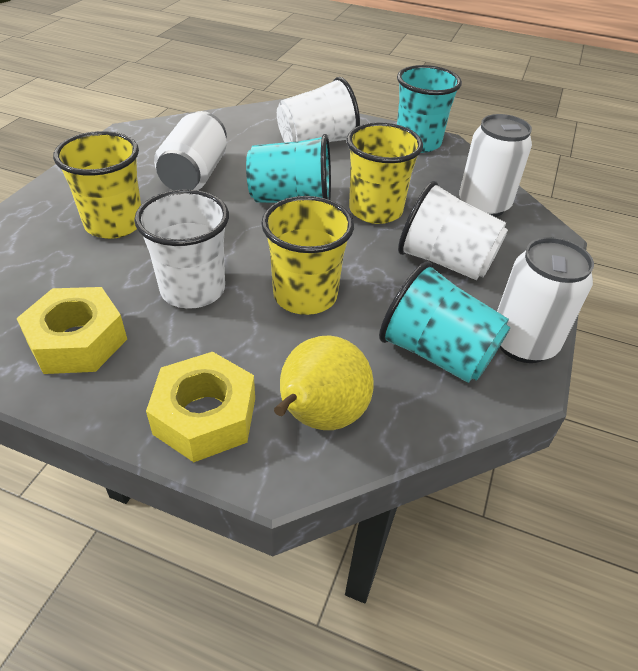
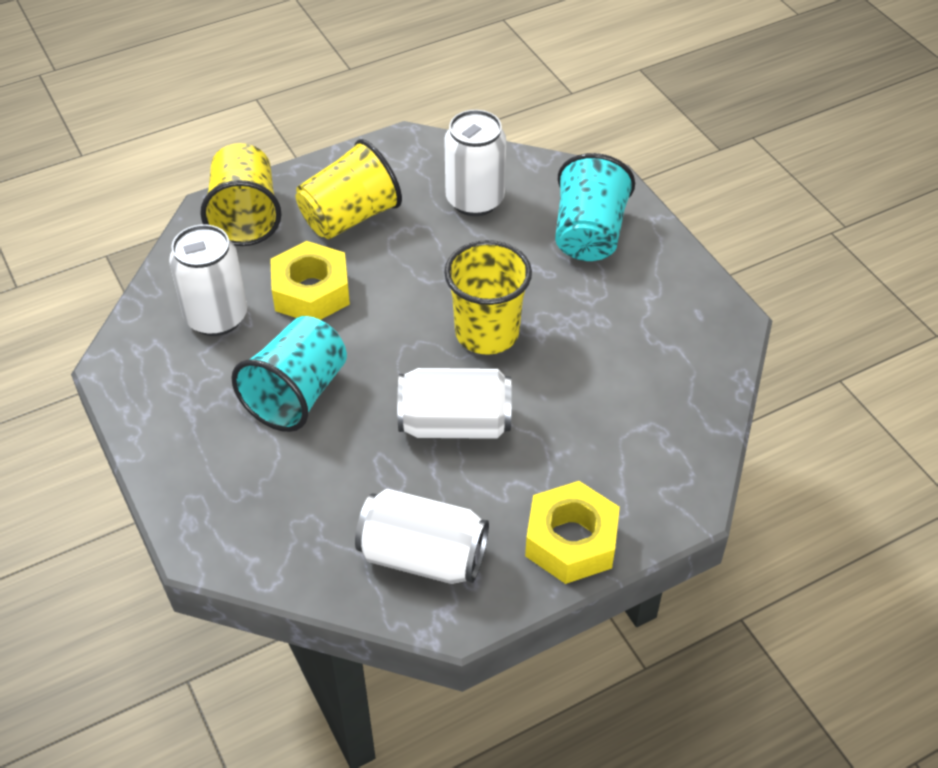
turquoise cup: [246,134,331,203] [379,261,510,383] [397,65,462,153] = 3 -> [231,316,347,432] [555,153,635,261] = 2
white can: [154,111,227,190] [459,114,532,217] [497,237,594,363] = 3 -> [169,224,247,336] [355,489,489,584] [397,368,511,439] [444,110,506,216] = 4
white cup: [134,189,229,309] [277,77,360,143] [398,181,508,280] = 3 -> none = 0
yellow pear: [274,335,374,430] = 1 -> none = 0

